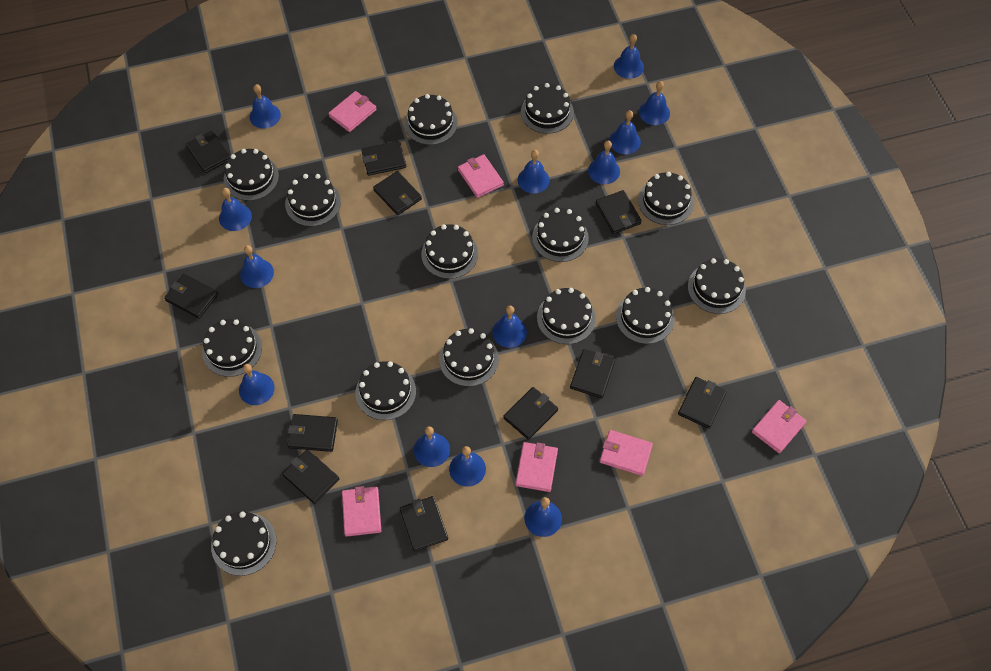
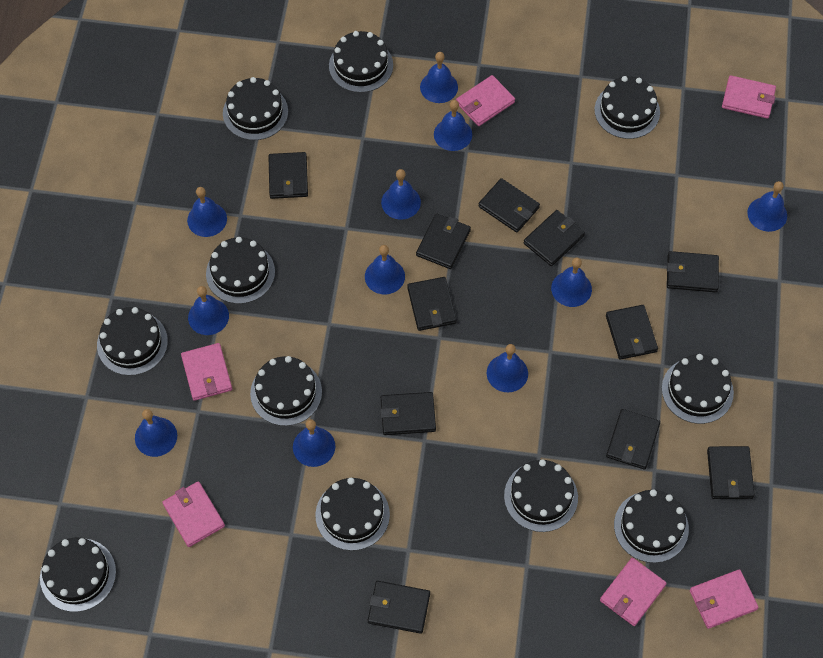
black cake: [202,319,262,377] [211,512,276,576] [224,149,279,201] [285,174,341,227] [355,361,416,420] [404,94,458,145] [421,224,478,279] [439,328,499,387] [521,83,574,134] [532,208,589,262] [537,288,596,344] [616,287,675,344] [638,172,694,225] [688,258,746,314] = 14 -> [40,538,116,612] [97,307,168,376] [206,237,275,304] [223,77,288,140] [250,356,322,426] [315,478,390,551] [329,31,393,93] [504,459,578,532] [594,76,660,139] [614,489,689,563] [662,354,734,424] = 11
blue bell: [219,188,252,231] [239,364,275,405] [240,245,274,288] [250,84,281,129] [414,426,450,467] [449,446,486,487] [492,306,527,348] [517,150,550,193] [525,497,562,537] [588,140,620,184] [609,110,641,154] [614,34,644,79] [639,81,670,125] = 13 -> [135,409,177,457] [187,187,227,237] [188,286,229,335] [293,419,335,467] [365,245,405,294] [381,169,421,220] [420,52,458,103] [434,100,472,151] [487,344,528,392] [551,257,592,307] [747,181,787,232] = 11

